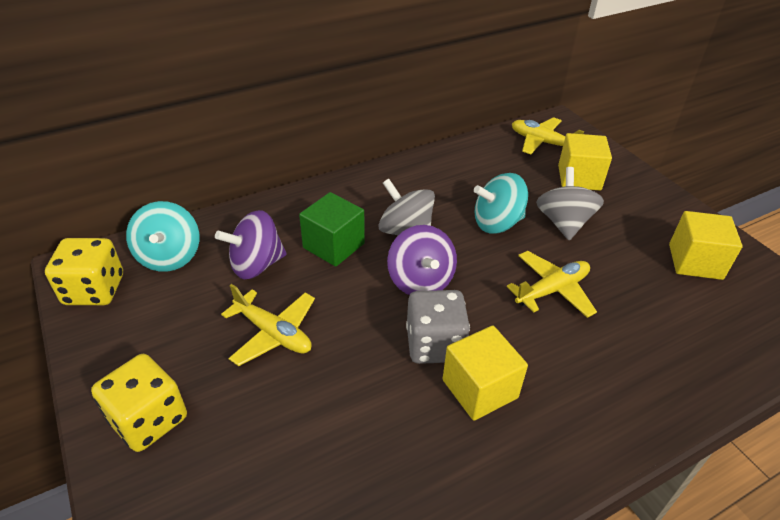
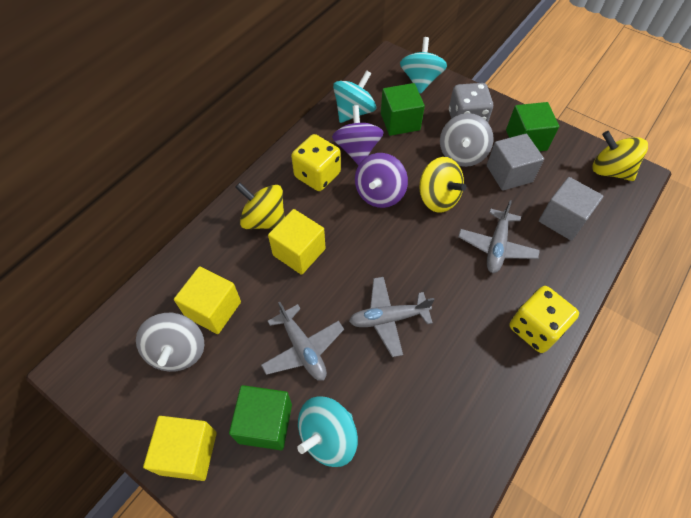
green cube: [299,192,365,267] = 1 -> [229,385,292,450] [381,83,425,136] [506,102,559,151] = 3
grey cube: none = 0 -> [487,134,544,191] [539,177,603,241] = 2
grey plane: none = 0 -> [261,302,344,381] [349,277,434,357] [458,200,540,273] = 3
turquoise spinning top: [126,201,199,272] [474,173,528,234] = 2 -> [297,396,358,467] [333,70,376,123] [400,37,447,94] = 3
yellow plane: [221,284,315,366] [507,251,597,318] [512,117,584,154] = 3 -> none = 0
yellow spinning top: none = 0 -> [235,182,285,229] [419,157,466,213] [592,131,648,181] = 3

